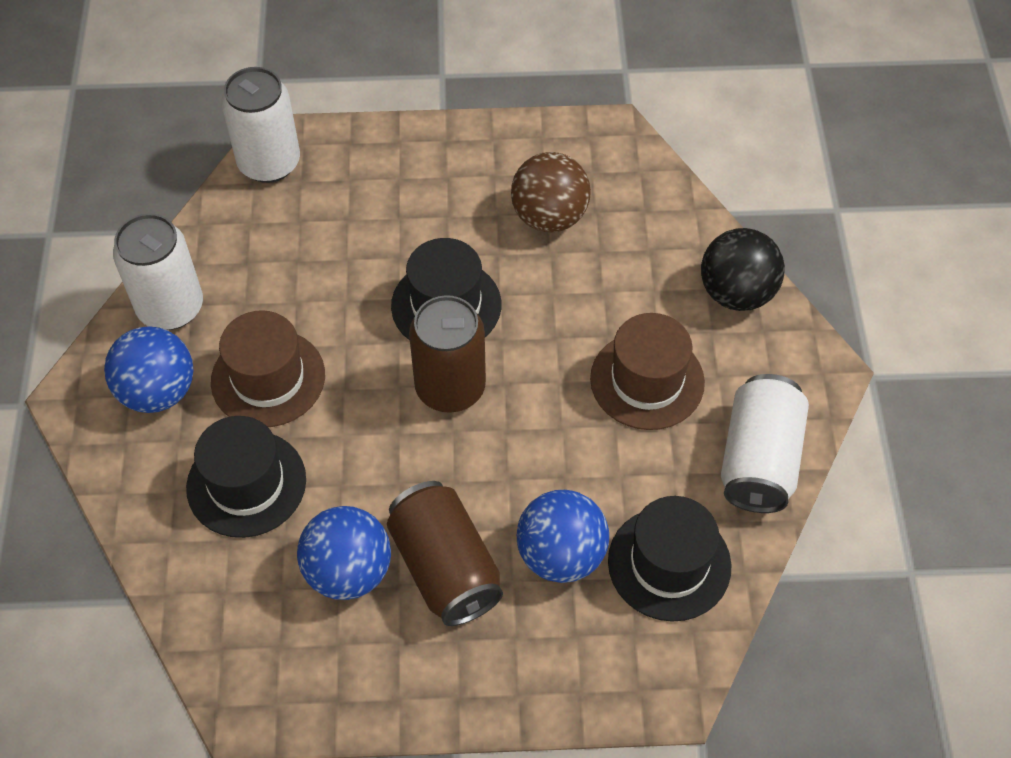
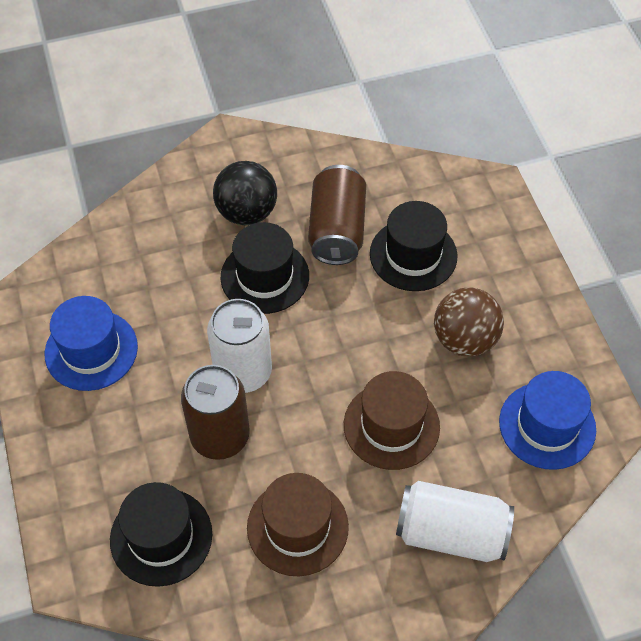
blue ball: [104,326,194,413] [297,506,391,600] [517,490,609,583] = 3 -> none = 0
blue hat: none = 0 -> [45,296,138,391] [499,371,596,470] = 2
white can: [113,213,203,330] [221,67,300,183] [721,374,809,513] = 3 -> [207,299,272,393] [396,481,514,562] = 2

